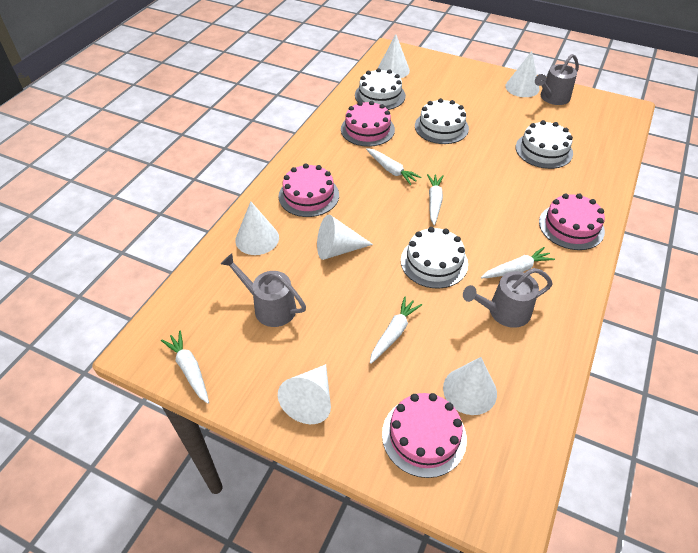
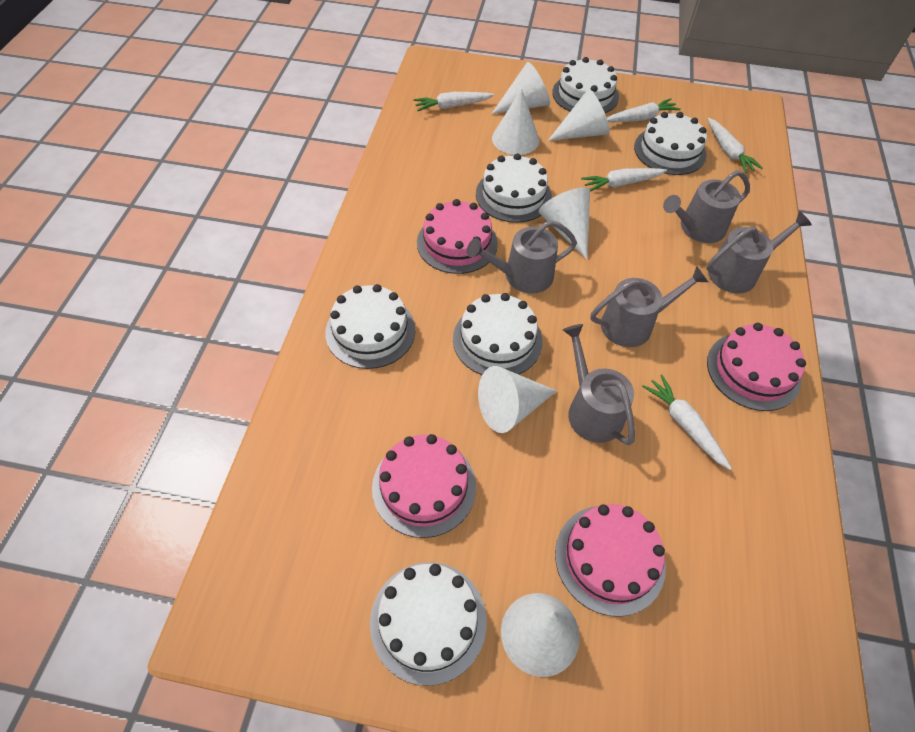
grey watering can: [221,253,306,327] [463,268,553,328] [535,54,579,105] = 3 -> [467,220,577,294] [563,324,635,445] [591,266,708,347] [663,170,750,243] [706,211,812,294] = 5
white cake: [355,68,406,110] [401,227,468,288] [415,98,469,144] [516,120,573,169] = 4 -> [325,284,415,369] [370,562,487,686] [453,293,542,375] [476,153,552,223] [552,57,619,113] [634,112,707,175] = 6

